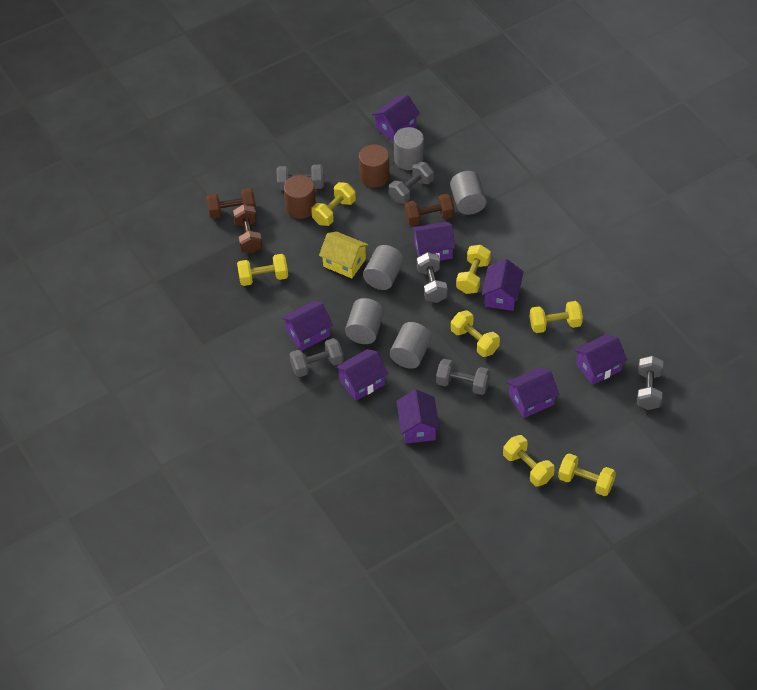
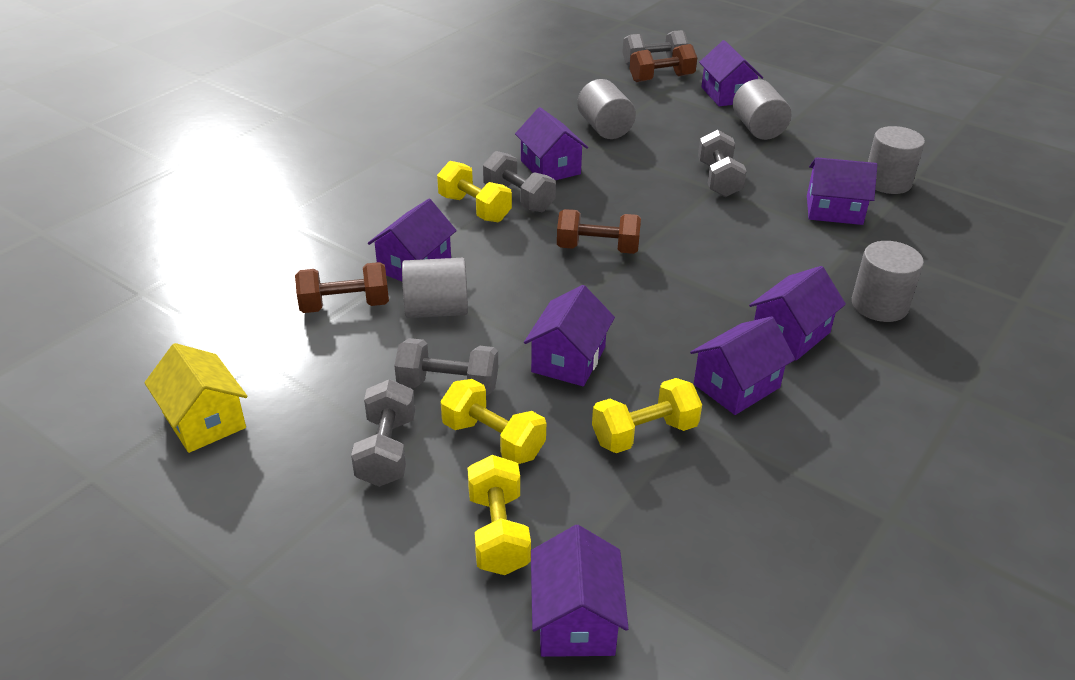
brown cylinder: [284,175,316,219] [359,144,390,188] = 2 -> none = 0
grey dumbbell: [277,164,324,191] [289,338,344,377] [389,161,434,204] [417,252,448,303] [436,359,490,395] [637,356,663,410] = 6 -> [351,379,415,487] [394,338,498,396] [483,151,556,212] [622,30,688,65] [698,130,747,197] = 5
yellow dumbbell: [237,254,288,286] [311,182,356,226] [451,310,500,357] [456,245,491,294] [503,435,555,486] [530,301,583,333] [558,453,616,496] = 7 -> [437,161,512,222] [440,379,546,464] [468,455,531,575] [592,378,702,453] = 4

